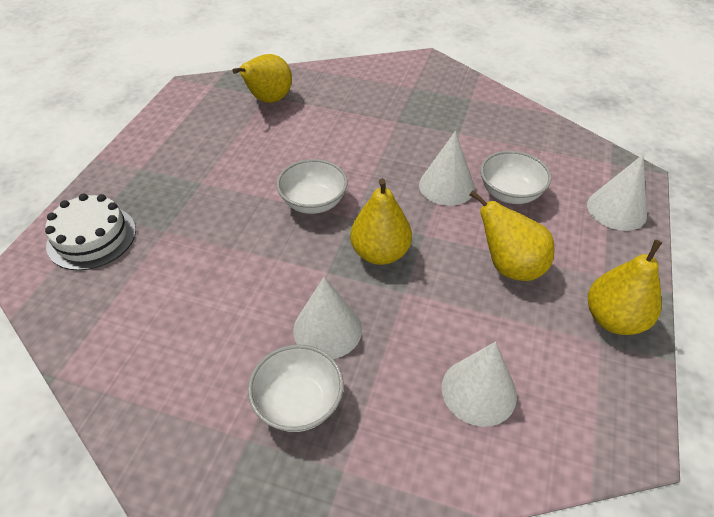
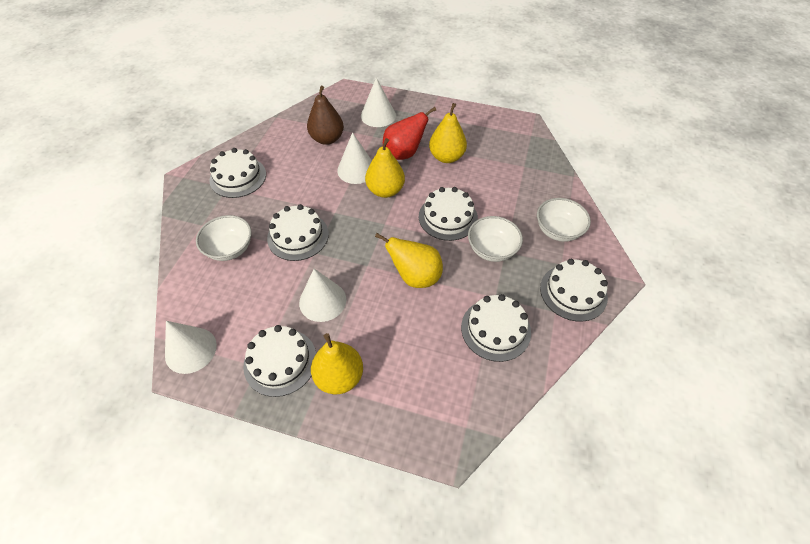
brown pear: none = 0 -> [307,86,344,145] = 1
red pear: none = 0 -> [383,107,436,160] = 1
white cake: [45,193,136,271] = 1 -> [209,148,266,198] [243,325,316,397] [267,204,329,261] [419,187,478,241] [461,294,531,362] [540,259,608,322] = 6

